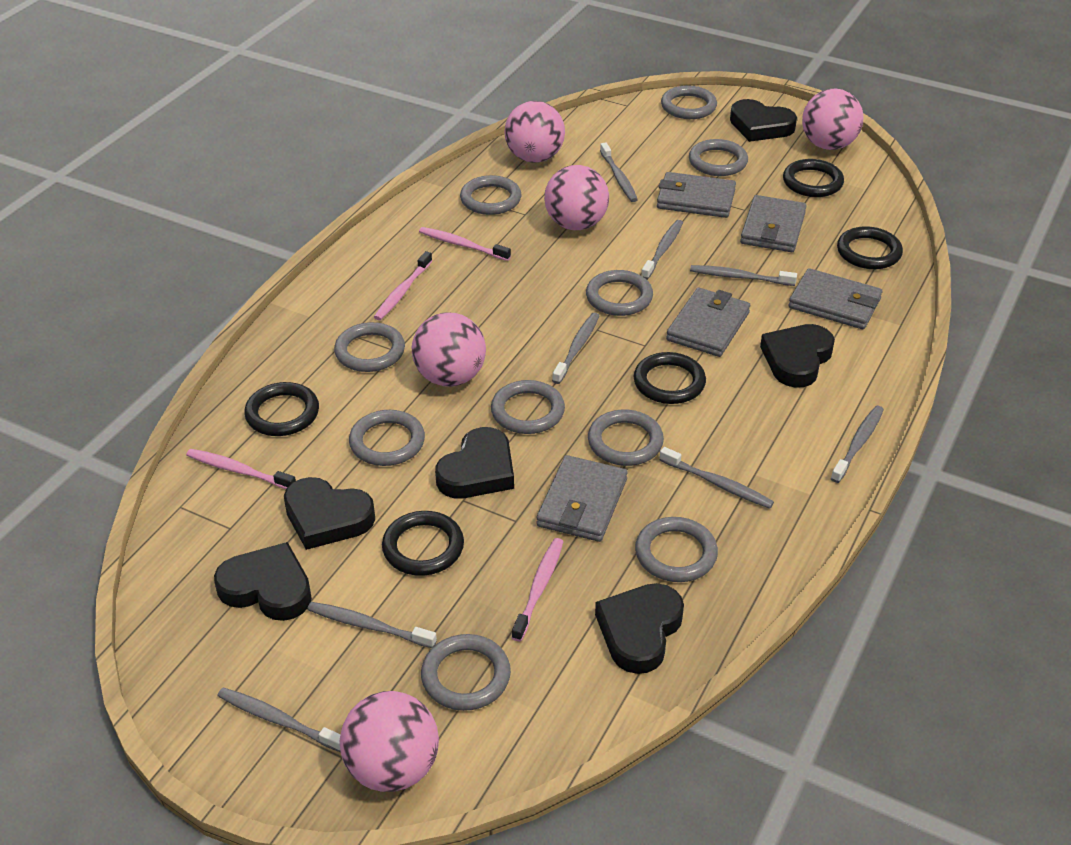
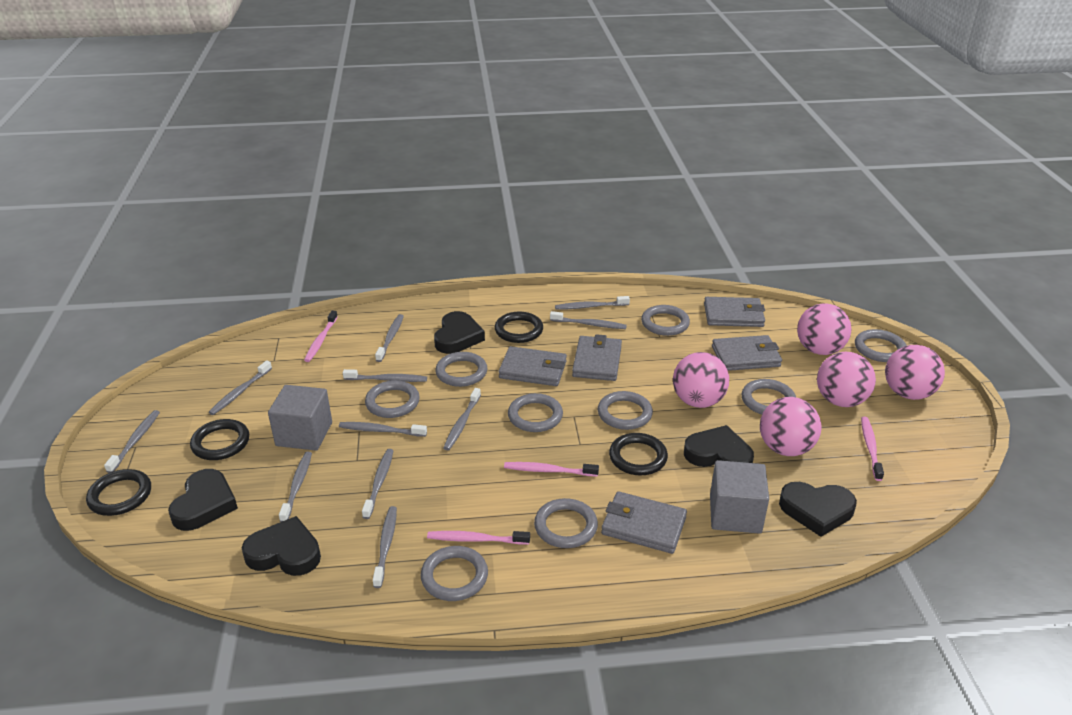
black heart: [214,542,312,621] [284,477,375,550] [435,427,514,498] [595,583,684,674] [730,99,797,142] [760,324,835,388] = 6 -> [168,469,238,531] [242,516,321,576] [434,311,485,354] [684,425,754,467] [779,482,857,537] = 5
black ring: [244,382,319,436] [382,511,464,576] [634,352,706,404] [783,159,844,197] [837,226,903,269] = 5 -> [86,469,151,516] [190,419,249,460] [495,311,543,343] [609,433,668,475] = 4
grey cube: none = 0 -> [268,385,332,450] [710,460,769,534] = 2
grey ring: [334,322,405,372] [349,410,425,466] [421,634,511,711] [460,175,521,215] [491,380,565,434] [586,270,653,316] [588,410,664,466] [635,517,718,582] [661,85,717,119] [689,139,748,176] = 10 -> [365,380,420,418] [421,546,488,601] [435,352,488,387] [508,393,563,432] [534,498,598,548] [598,391,653,430] [641,305,690,336] [741,379,796,415] [855,329,907,362] = 9
grey toothbrush: [218,687,341,752] [307,602,437,648] [552,312,599,384] [600,142,638,202] [641,220,683,280] [659,447,774,509] [690,265,797,286] [831,406,884,483] = 8 -> [104,410,160,473] [209,360,272,415] [279,452,312,522] [339,422,427,437] [343,369,427,382] [362,449,394,519] [373,506,397,588] [375,314,404,362] [443,388,481,450] [550,311,627,329] [555,296,630,310] = 11

